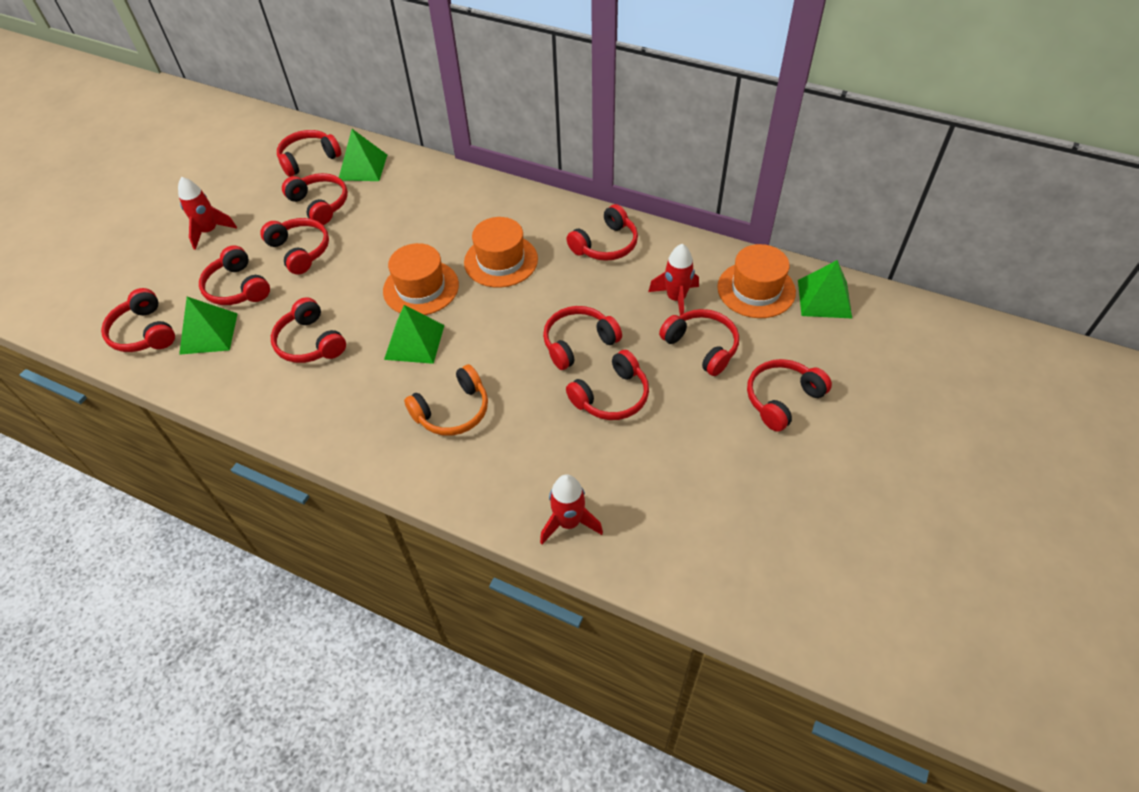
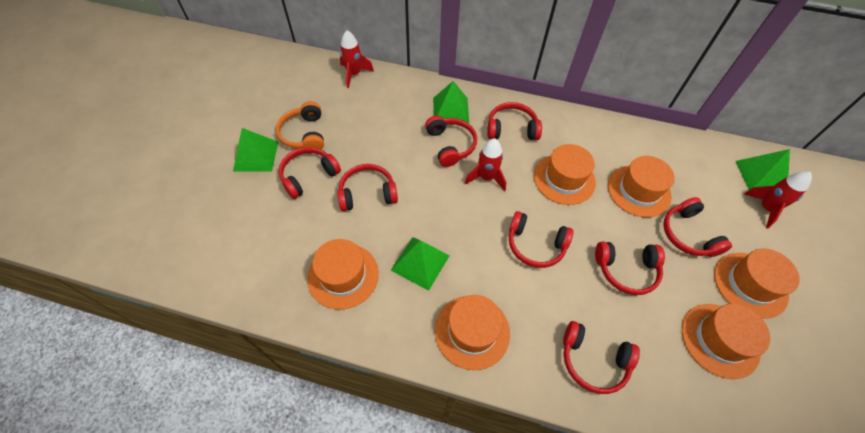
orange hat: [383,243,459,315] [464,217,538,288] [717,244,796,318] = 3 -> [307,239,379,310] [435,295,510,370] [534,144,596,205] [608,156,675,217] [682,304,771,379] [714,248,800,319] = 6
red headphones: [101,288,175,352] [199,245,270,305] [260,218,329,275] [271,297,346,363] [277,130,341,177] [282,173,348,225] [543,306,622,370] [566,350,649,420] [567,204,638,261] [659,309,739,376] [747,359,832,432] = 11 -> [279,147,341,199] [337,164,398,211] [425,116,477,167] [487,102,542,140] [509,211,574,268] [563,321,640,394] [595,242,665,295] [663,197,732,257] = 8

